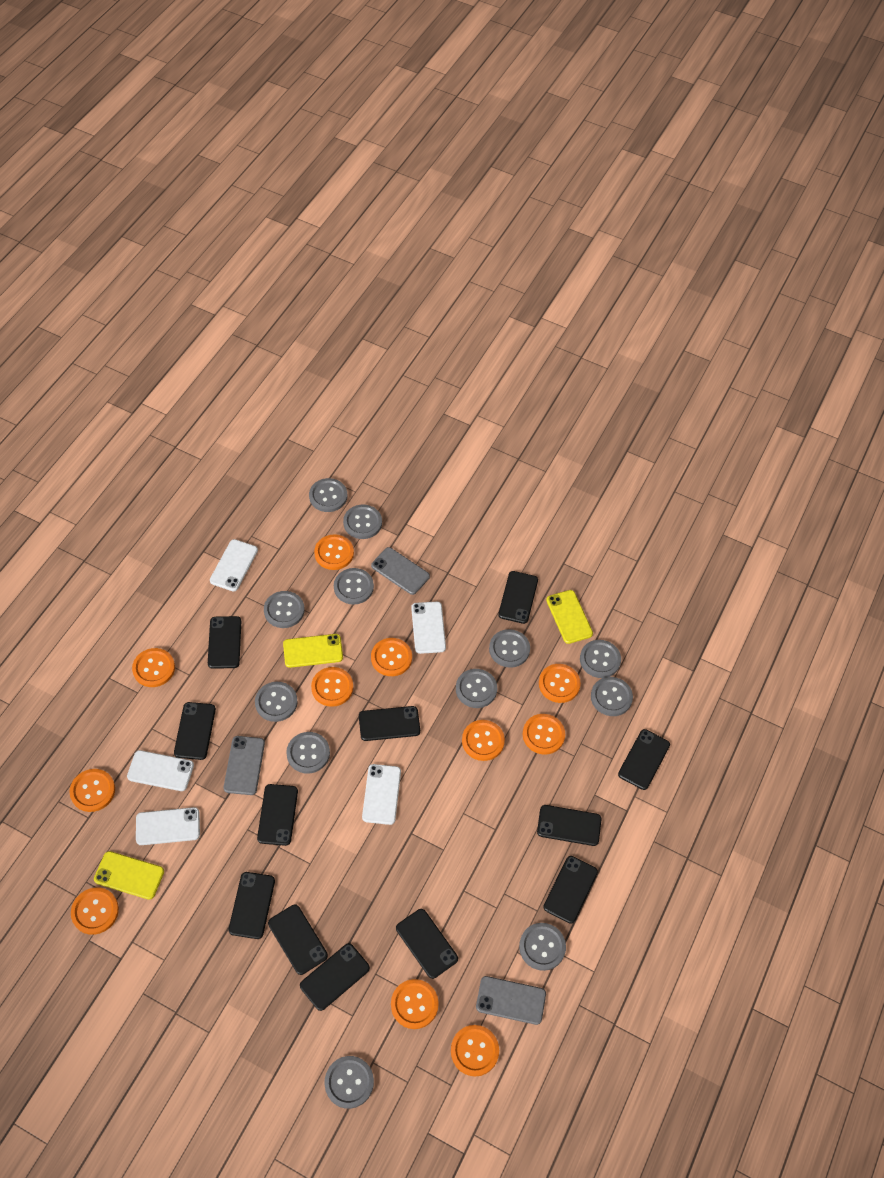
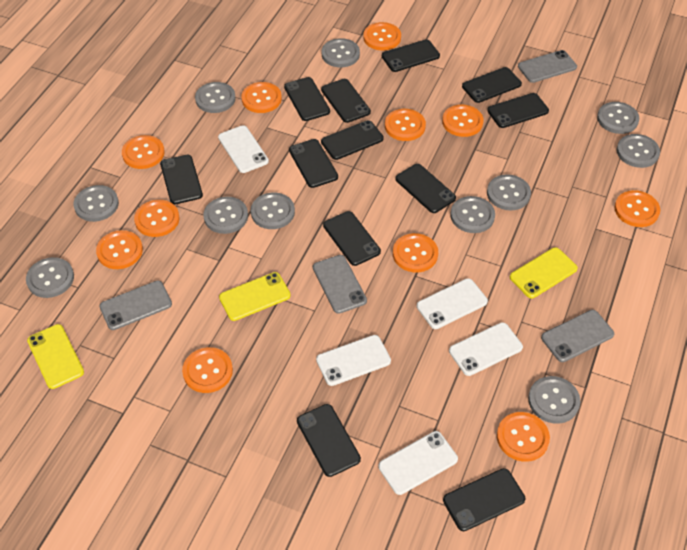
grey button: [255,682,298,722] [264,591,305,628] [286,732,330,774] [309,478,347,512] [324,1056,374,1109] [334,568,374,605] [343,505,382,539] [456,669,497,708] [489,629,530,668] [519,923,566,971] [580,640,621,678] [591,677,633,716] = 12 -> [26,257,74,298] [74,185,119,222] [195,82,236,113] [203,197,248,234] [251,193,295,229] [322,38,360,67] [451,196,495,233] [487,174,531,210] [528,376,580,424] [597,102,639,134] [617,134,660,168] = 11
grey phone: [224,736,265,795] [371,547,430,595] [476,976,546,1025] = 3 -> [99,281,172,330] [313,255,367,314] [518,50,577,83] [541,310,614,362] = 4

